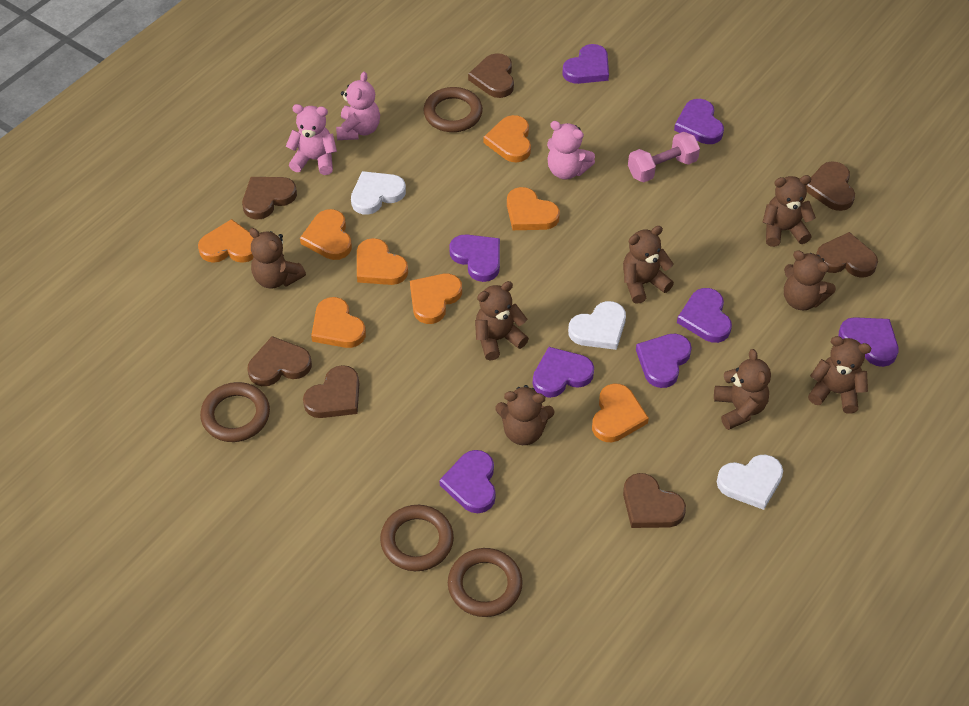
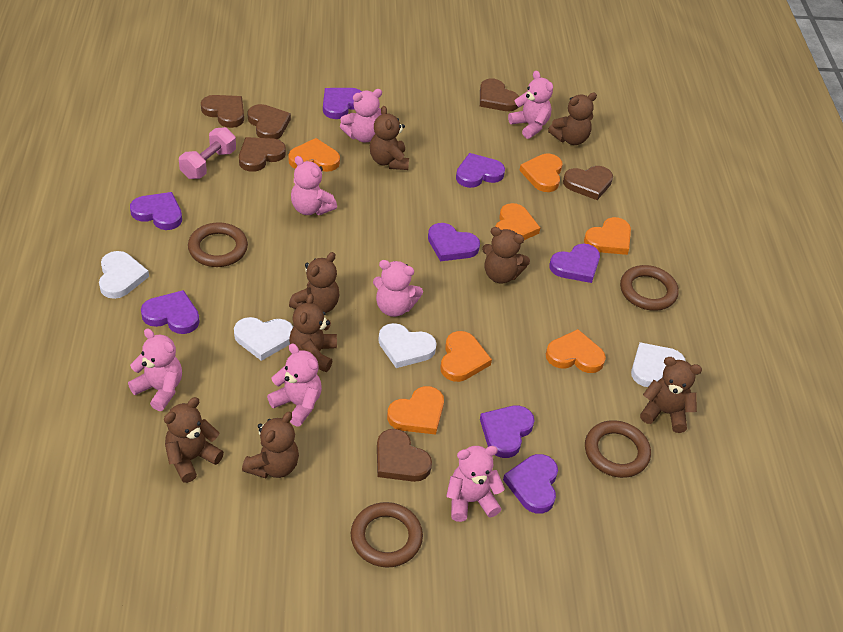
brown heart: [242,177,297,219] [248,336,312,386] [303,365,359,418] [468,53,514,98] [623,473,686,528] [806,161,855,211] [816,232,878,277] = 7 -> [201,95,244,128] [239,137,286,172] [247,104,291,139] [377,429,432,482] [480,79,519,111] [563,166,613,200] = 6
orange heart: [198,219,254,263] [300,209,352,260] [311,297,366,348] [357,238,408,285] [410,274,462,324] [484,115,531,163] [507,187,560,230] [592,383,649,442] = 8 -> [289,138,340,172] [387,386,444,434] [441,331,492,382] [495,203,540,240] [519,153,563,192] [546,329,606,373] [584,217,631,255] = 7
pink teddy bear: [286,104,337,175] [336,72,380,140] [547,121,595,179] = 3 -> [128,328,182,411] [267,344,322,426] [291,156,337,215] [340,89,382,143] [373,260,423,317] [446,446,505,522] [508,71,553,139] = 7
white heart: [351,171,406,215] [568,301,626,350] [717,455,783,510] = 3 -> [99,251,149,299] [234,317,293,361] [378,323,437,368] [631,342,686,387] = 4

